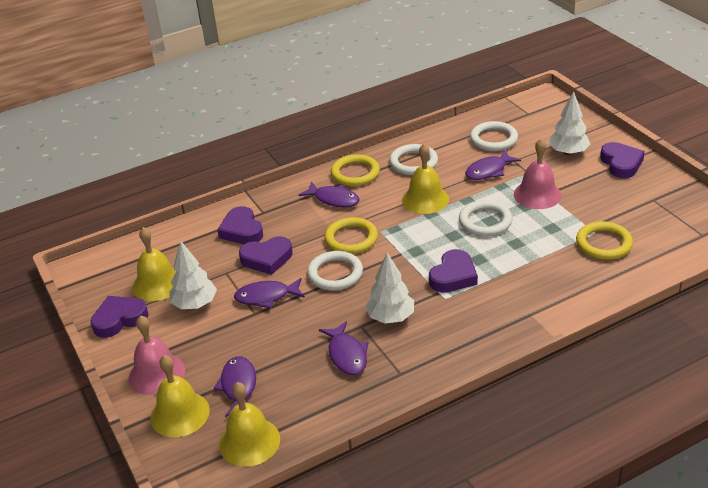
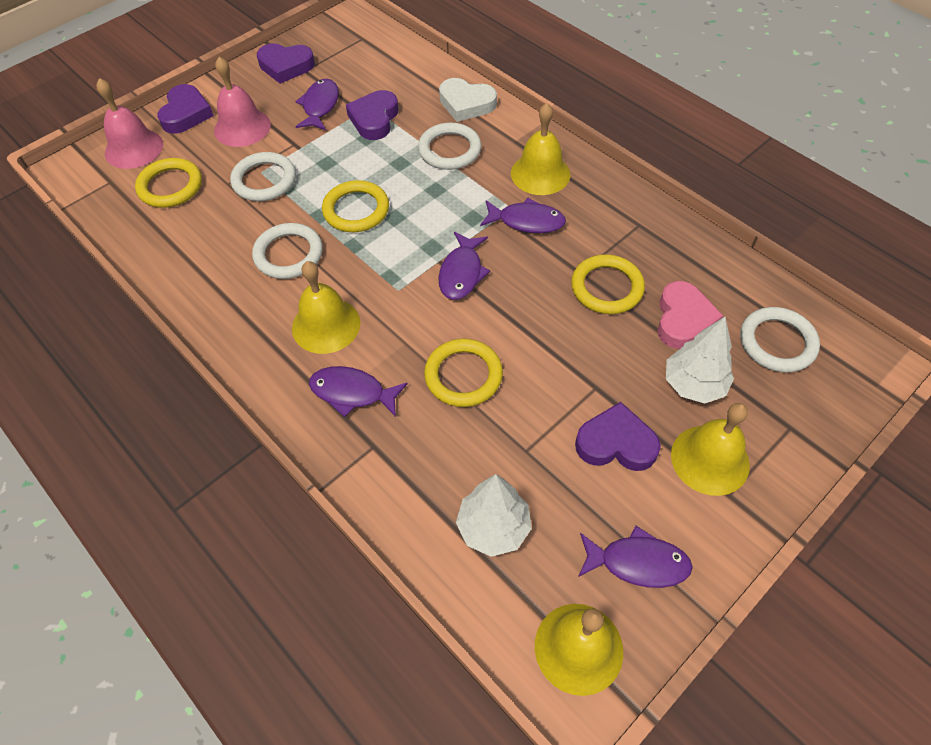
pink heart: none = 0 -> [657,281,723,349] = 1
purple heart: [91,296,149,338] [217,206,263,244] [239,236,293,275] [429,249,478,293] [600,142,645,178] = 5 -> [157,84,214,134] [257,43,315,84] [346,90,398,140] [575,402,661,471] = 4
white heart: none = 0 -> [439,78,497,122] = 1
white tree: [169,240,217,309] [365,253,414,323] [548,91,590,155] = 3 -> [456,474,532,557] [666,317,734,403] = 2
yellow ring: [324,217,378,254] [331,154,380,186] [576,221,633,260] = 3 -> [135,158,202,208] [322,180,389,232] [424,339,503,407] [571,254,645,314] = 4

